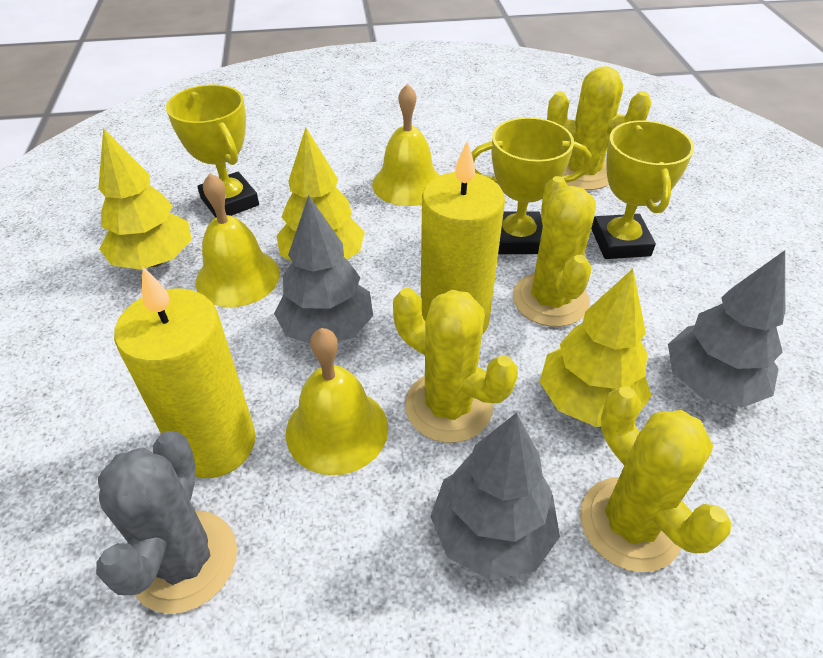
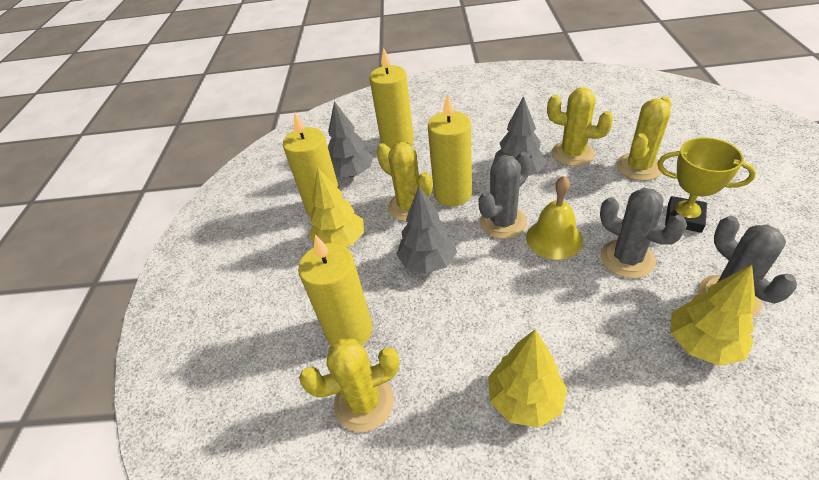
grey cactus: [96,431,237,614] = 1 -> [479,152,531,239] [600,188,687,278] [698,216,797,318] = 3
yellow bell: [196,173,280,307] [286,328,388,475] [372,84,440,206] = 3 -> [526,176,583,260] = 1
yellow candle: [114,267,256,478] [421,140,505,335] = 2 -> [283,112,339,217] [298,234,373,346] [369,47,414,150] [428,94,472,206] = 4
yellow trophy: [166,84,259,218] [471,117,592,254] [591,120,694,259] = 3 -> [657,137,756,233] = 1

